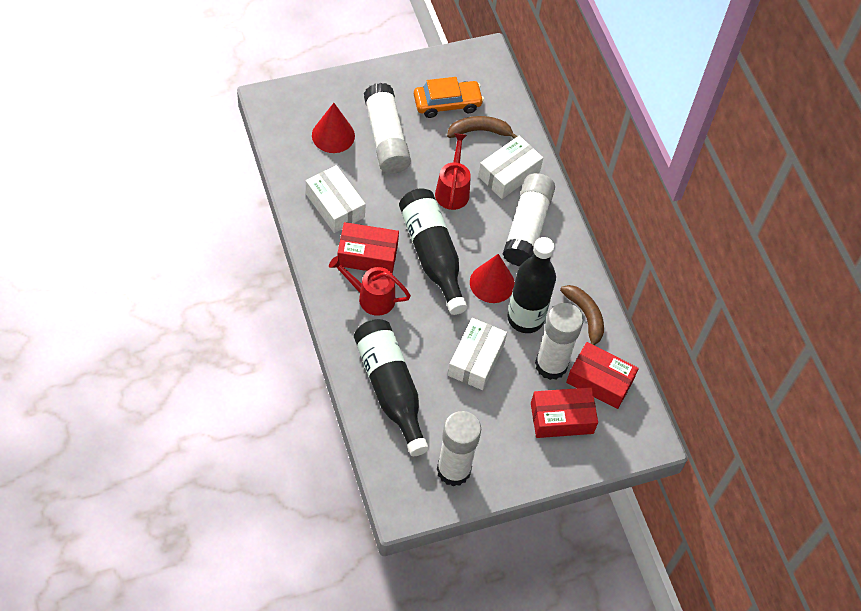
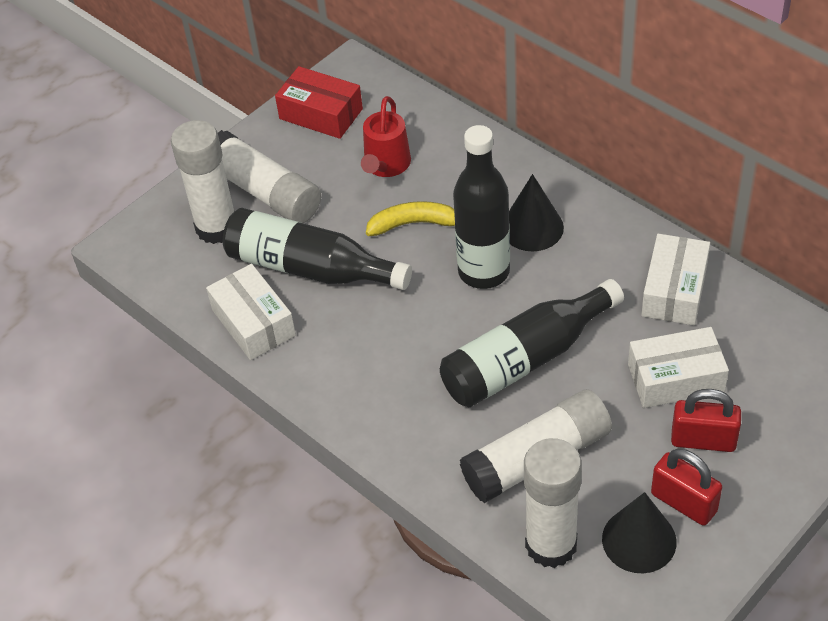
black cone: none = 0 -> [509,174,564,251] [602,492,677,573] = 2
brown banana: [447,116,517,139] [560,285,604,346] = 2 -> none = 0
orange car: [414,77,484,118] = 1 -> none = 0
red box: [337,222,399,274] [531,387,598,438] [566,342,639,409] = 3 -> [275,66,363,139] = 1
red cone: [312,103,355,153] [470,254,515,303] = 2 -> none = 0
red padlock: none = 0 -> [651,448,722,526] [671,389,741,452] = 2
red watering can: [329,256,411,316] [435,133,471,210] = 2 -> [361,96,411,177] = 1
yellow banana: none = 0 -> [366,201,455,236] = 1

